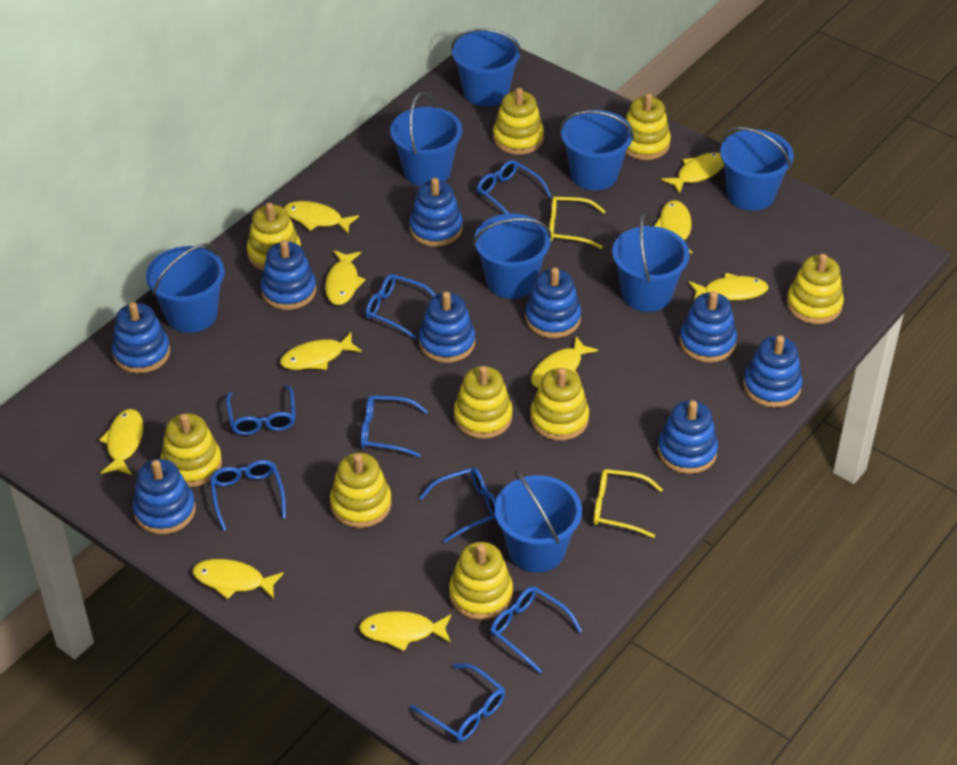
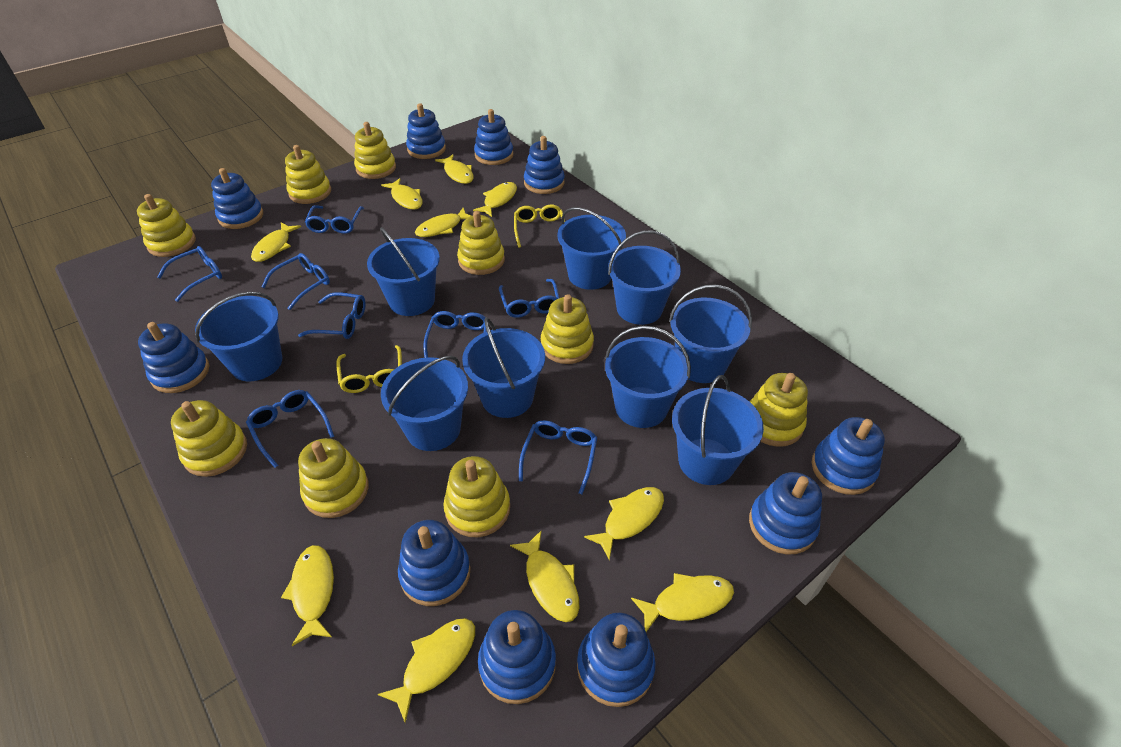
blue bucket: [146,243,224,333] [390,92,462,186] [451,28,522,107] [473,213,552,299] [495,470,582,573] [560,110,634,190] [612,213,689,312] [720,127,794,211] = 8 -> [195,292,282,381] [367,227,440,316] [381,356,468,451] [462,317,545,418] [557,207,626,290] [605,326,691,428] [608,230,681,325] [669,284,752,383] [672,375,764,485] = 9
blue stacking toy: [112,302,170,374] [133,459,196,534] [260,240,317,310] [409,178,463,247] [419,292,475,363] [525,267,581,338] [657,400,718,474] [679,291,737,363] [743,335,803,408] = 9 -> [138,322,209,393] [211,168,263,229] [398,520,470,606] [406,103,446,159] [474,109,513,165] [478,610,556,704] [524,136,565,194] [577,613,656,707] [749,472,822,555] [812,417,885,495] = 10

